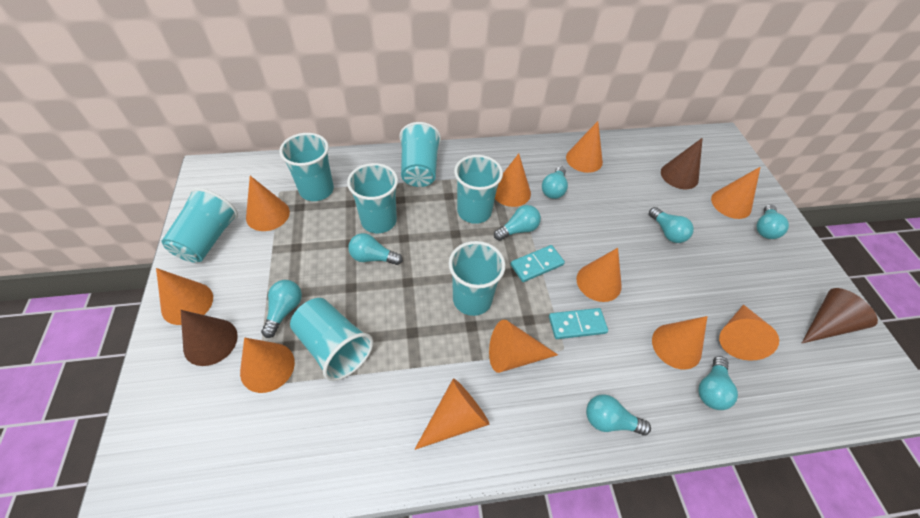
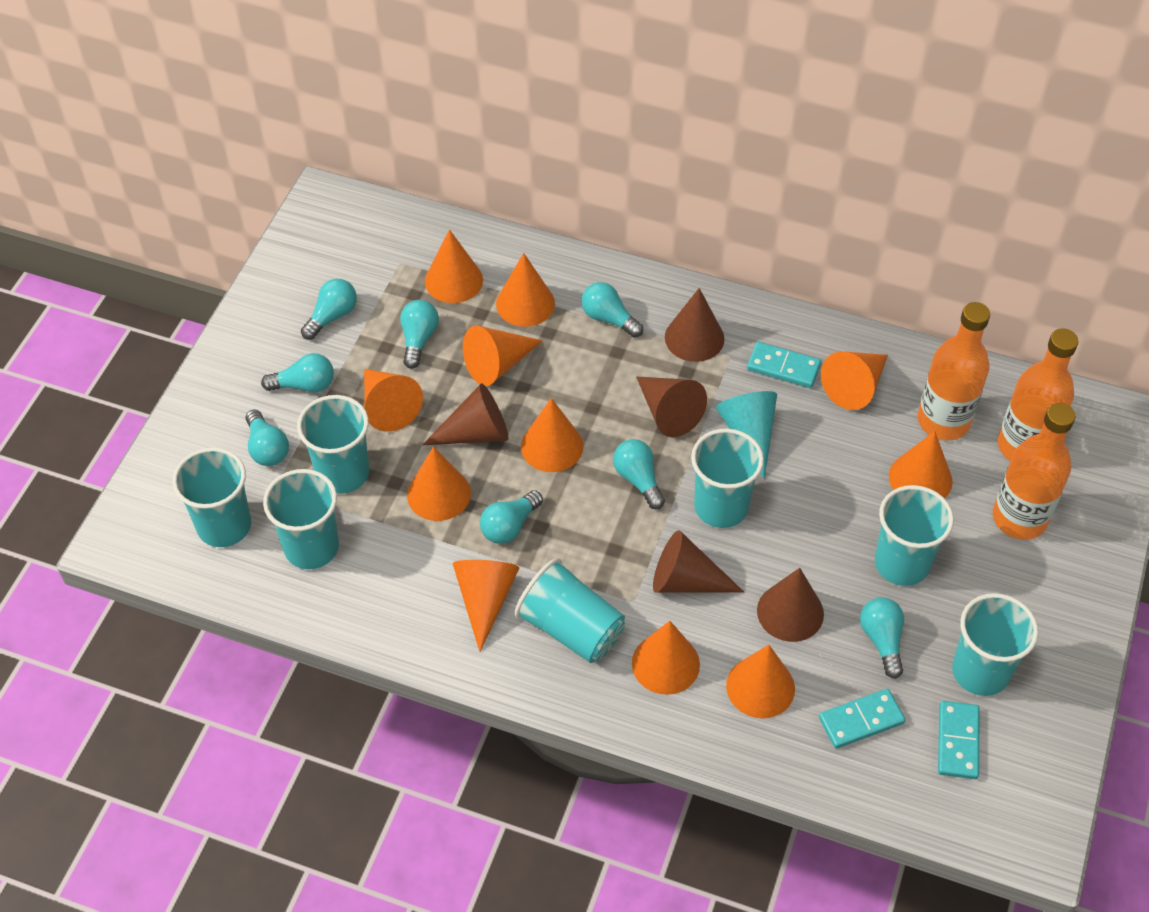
brown cone: [181,310,238,366] [661,138,703,189] [802,288,878,343] = 3 -> [423,383,508,445] [636,376,707,437] [653,530,744,593] [665,288,724,362] [757,568,824,642] = 5
orange bottle: none = 0 -> [917,302,990,440] [993,403,1076,540] [998,329,1079,461] = 3
turquoise cone: none = 0 -> [716,391,777,479] = 1
turquoise domino: [510,245,565,282] [549,308,608,339] = 2 -> [747,342,821,388] [819,689,905,749] [938,701,980,779] = 3

